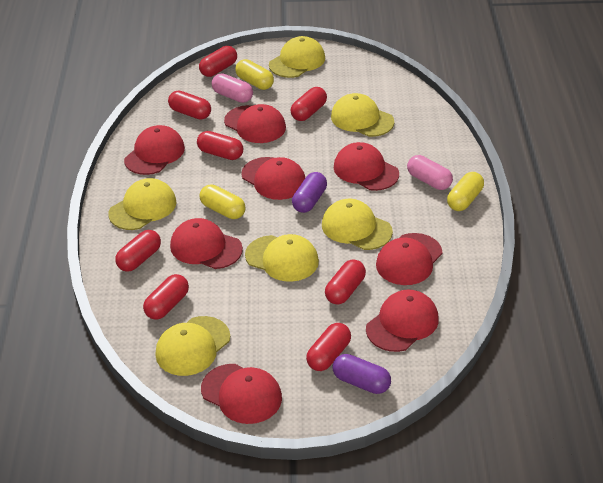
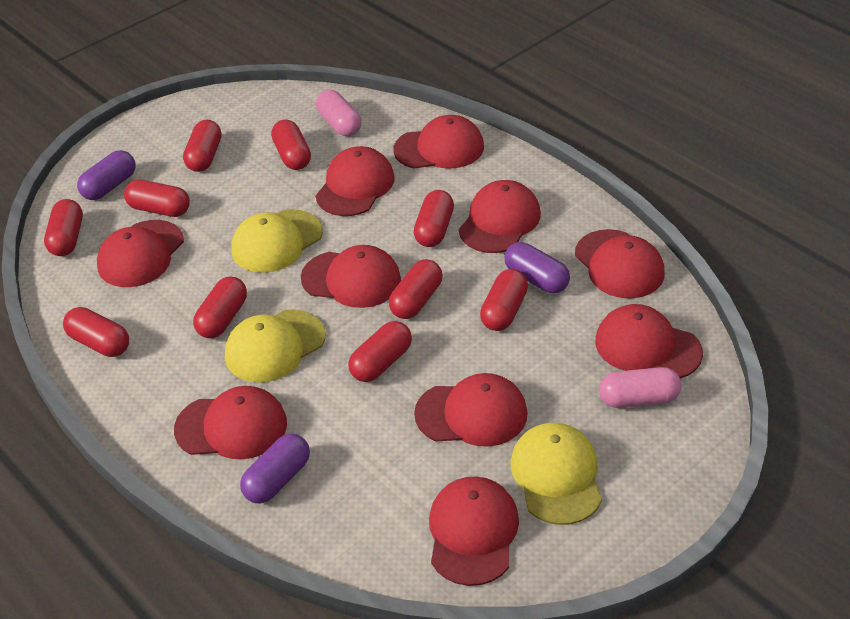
purple capsule: [292,172,327,213] [333,354,391,394] = 2 -> [77,150,136,200] [240,434,310,504] [504,242,570,293] = 3
red cap: [124,125,185,175] [170,218,243,269] [201,364,282,424] [224,104,286,143] [241,157,305,200] [334,142,399,191] [366,289,439,352] [376,233,442,285] = 8 -> [97,220,184,287] [174,386,287,460] [301,245,401,308] [316,146,395,216] [393,115,484,169] [414,373,528,447] [429,477,519,586] [459,180,541,253] [575,229,665,299] [595,304,703,379] = 10
red capsule: [115,230,161,272] [143,274,189,320] [168,91,211,120] [197,131,243,160] [199,46,237,77] [291,87,327,121] [306,323,351,371] [325,259,366,304] = 8 -> [44,199,83,256] [63,307,129,357] [124,180,190,217] [183,120,221,172] [193,276,247,338] [271,119,311,170] [348,321,412,382] [389,259,442,319] [414,190,454,247] [480,269,528,331] = 10
yellow cap: [108,178,176,230] [155,316,230,376] [245,234,319,282] [269,36,325,78] [322,199,393,250] [331,93,394,137] = 6 -> [225,309,326,383] [231,209,323,273] [510,423,602,525] = 3
yellow capsule: [200,184,246,219] [235,59,274,90] [447,172,484,211] = 3 -> none = 0

